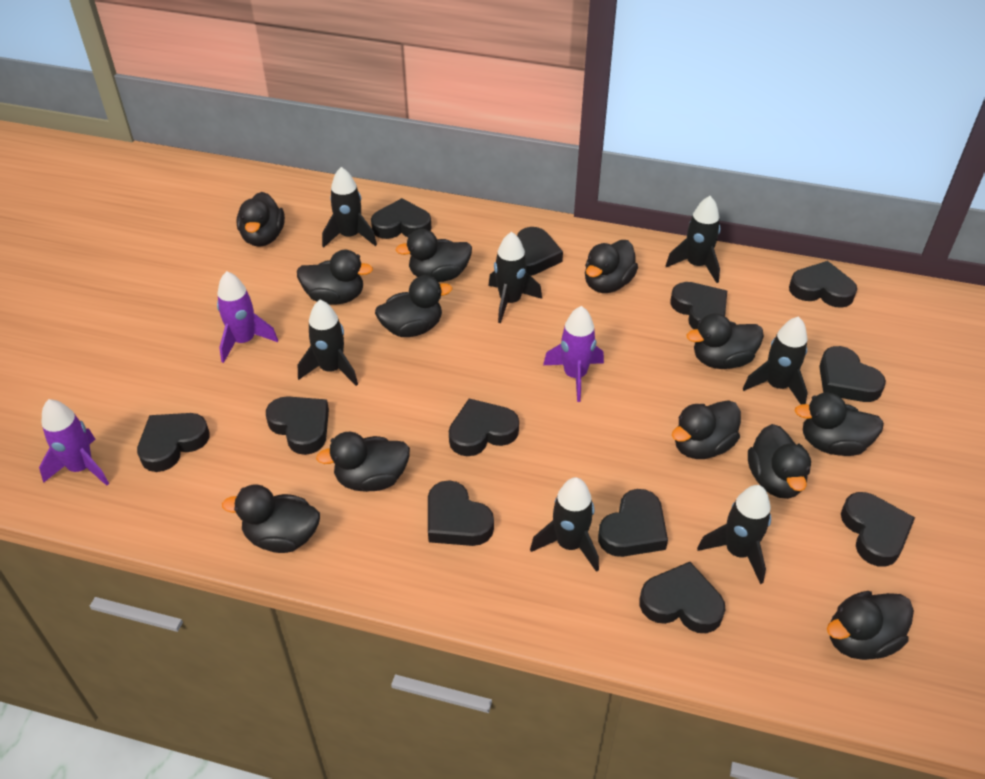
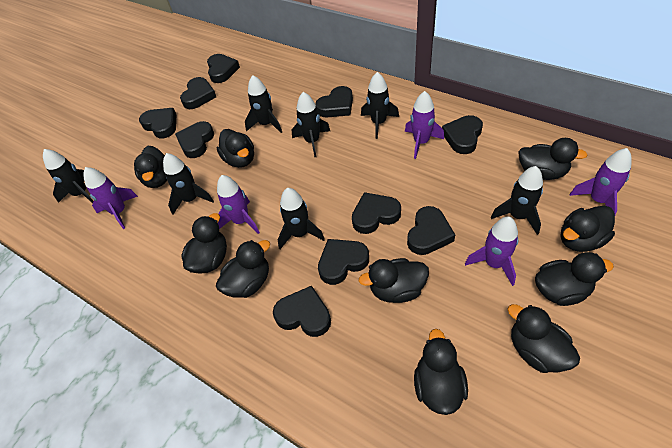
black duck: [222,484,320,553] [236,192,285,247] [297,250,373,304] [316,432,410,492] [375,275,452,337] [396,229,472,282] [585,240,638,293] [672,400,741,459] [687,313,764,369] [748,424,811,499] [794,392,884,456] [827,591,914,660] = 12 -> [134,146,167,188] [181,213,227,273] [216,240,270,298] [217,129,254,168] [359,258,429,303] [414,329,468,415] [508,304,580,373] [518,138,588,180] [535,252,614,306] [561,206,615,252] = 10
black heart: [137,413,210,472] [266,396,329,455] [371,198,431,239] [428,480,494,546] [449,398,519,456] [517,227,563,276] [598,489,668,557] [640,562,725,633] [671,282,727,329] [789,261,857,308] [819,346,886,402] [841,492,915,567] = 12 -> [139,108,177,139] [175,121,214,158] [180,77,216,109] [207,54,240,83] [273,286,331,337] [315,86,353,118] [318,239,369,285] [352,192,401,234] [407,206,455,255] [442,115,483,154] = 10
purple rocket: [39,399,109,486] [217,271,278,363] [543,306,604,402] = 3 -> [83,167,138,229] [217,175,260,234] [405,91,444,159] [465,217,518,286] [569,148,632,215] = 5

